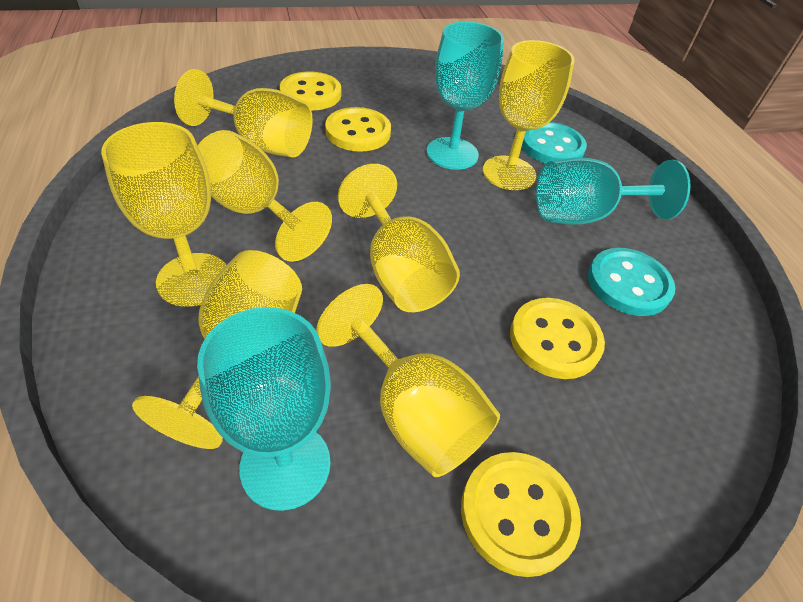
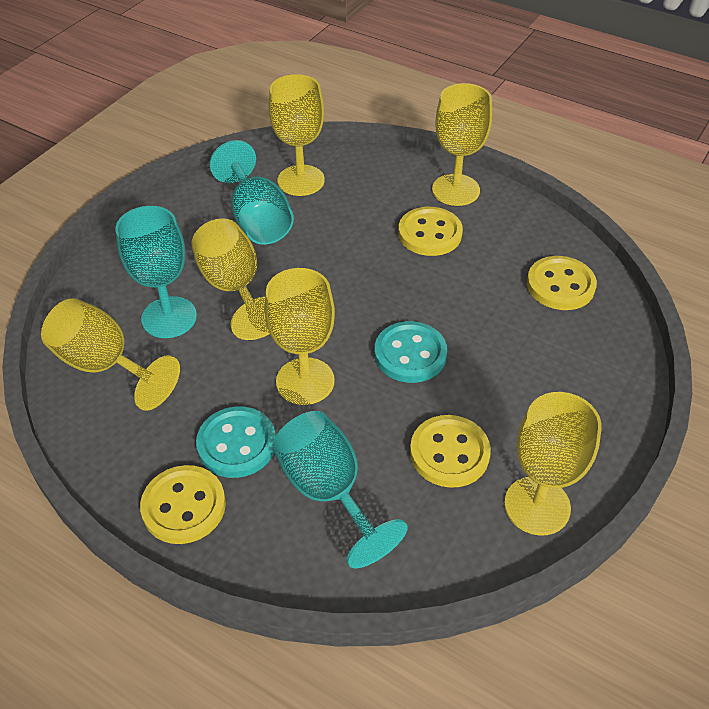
yellow goblet: [101,122,226,307] [132,250,302,449] [174,69,313,158] [198,130,332,262] [316,284,500,477] [338,164,460,312] [483,40,575,190] = 7 -> [41,298,180,411] [191,218,270,340] [265,268,335,405] [269,74,325,196] [432,83,492,206] [504,392,601,536] = 6

